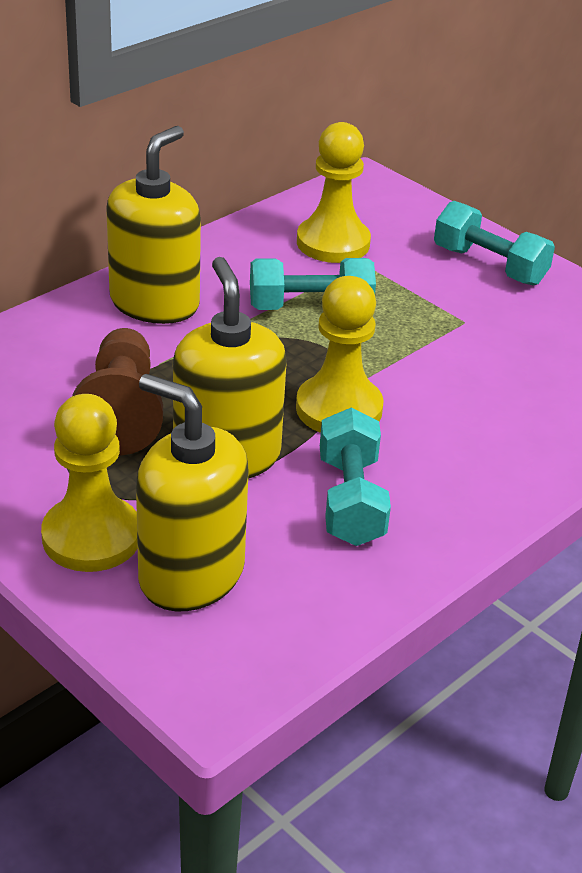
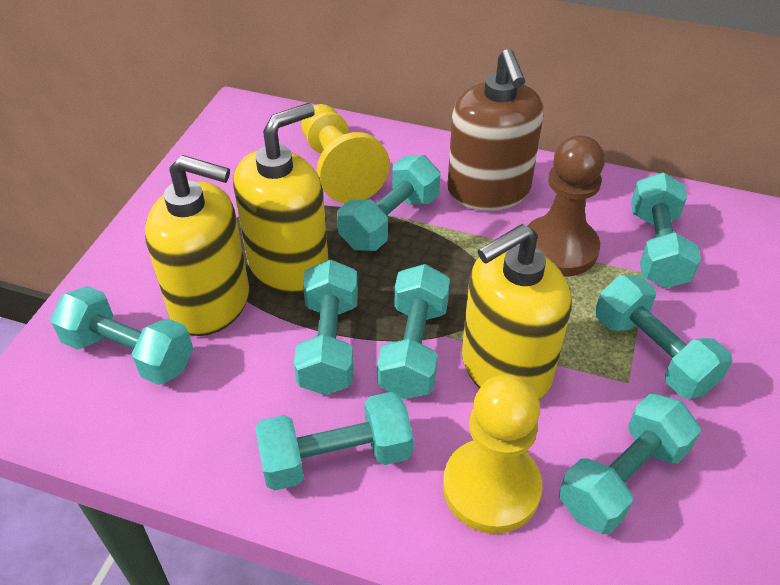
brown soap dispenser: none = 0 -> [447,49,544,211] = 1
turquoise dumbbell: [250,258,376,310] [320,408,391,546] [434,201,555,285] = 3 -> [50,286,193,385] [255,392,413,491] [294,259,358,395] [337,155,441,251] [377,264,450,399] [559,394,701,534] [595,275,733,399] [631,172,701,288] = 8
yellow pawn: [41,394,138,572] [296,276,384,433] [297,122,371,263] = 3 -> [301,104,390,203] [443,375,542,534] = 2

